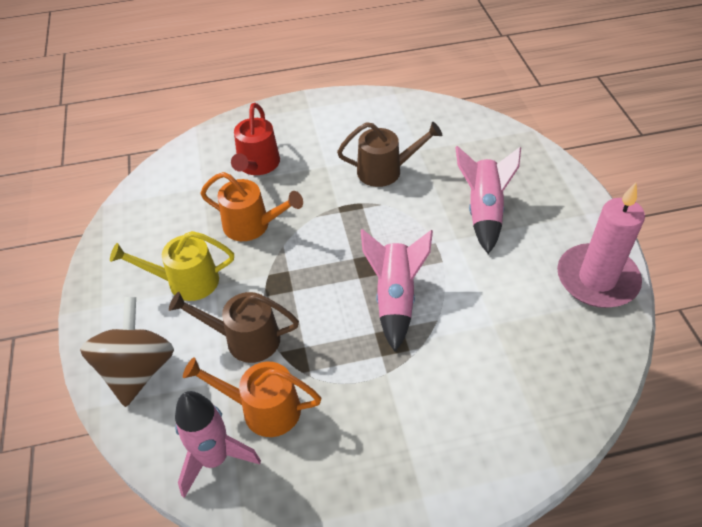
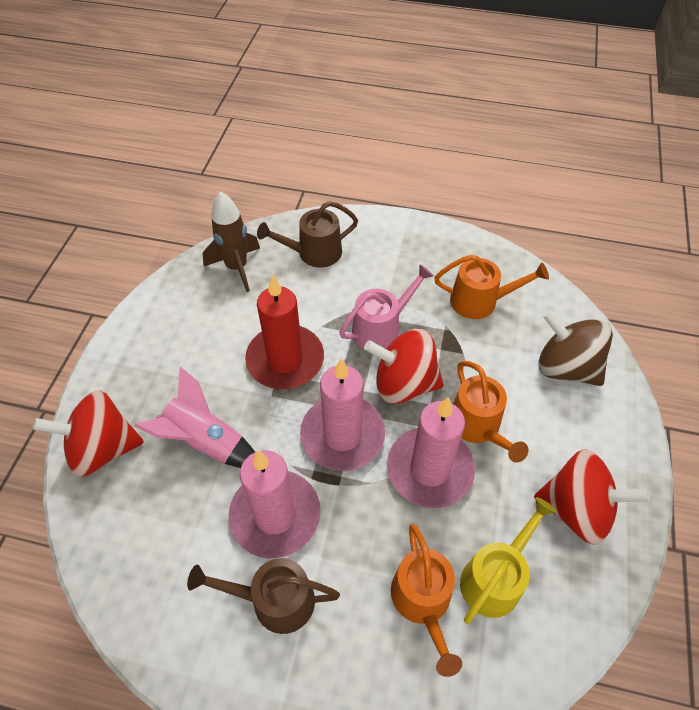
brown rocket: none = 0 -> [203,191,260,292] = 1
orange watering can: [183,357,321,437] [201,172,303,241] = 2 -> [391,524,462,677] [434,254,549,319] [453,361,529,463] = 3
pink candle: [557,182,645,308] = 1 -> [229,450,321,559] [300,358,385,471] [387,397,475,508] = 3
pink rocket: [175,391,261,498] [361,229,433,351] [455,146,521,254] = 3 -> [134,367,255,468] = 1
pink watering can: none = 0 -> [339,264,434,349] = 1
red candle: none = 0 -> [245,274,324,389] = 1
red spinning top: none = 0 -> [33,390,144,477] [364,329,444,404] [534,449,650,545] = 3
red watering can: [231,103,280,175] = 1 -> none = 0

